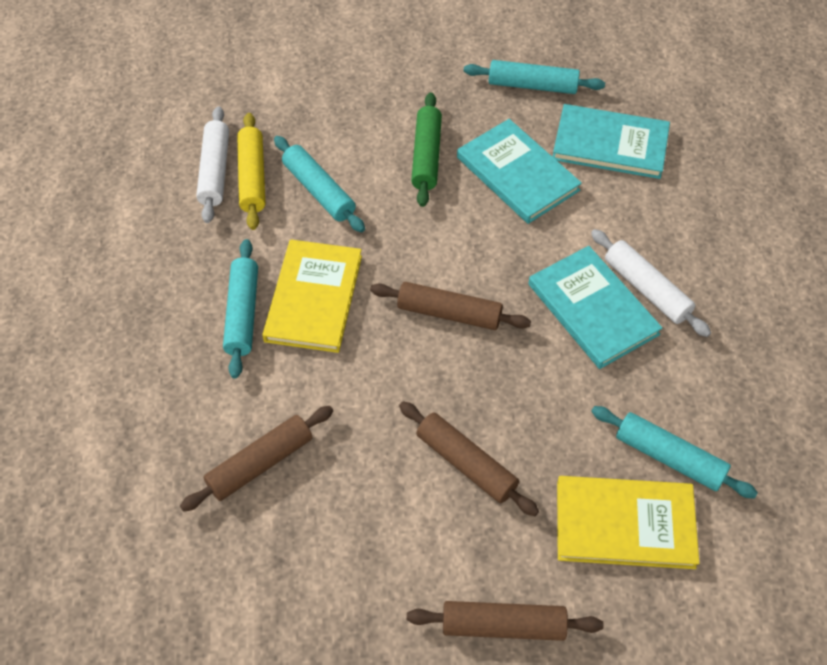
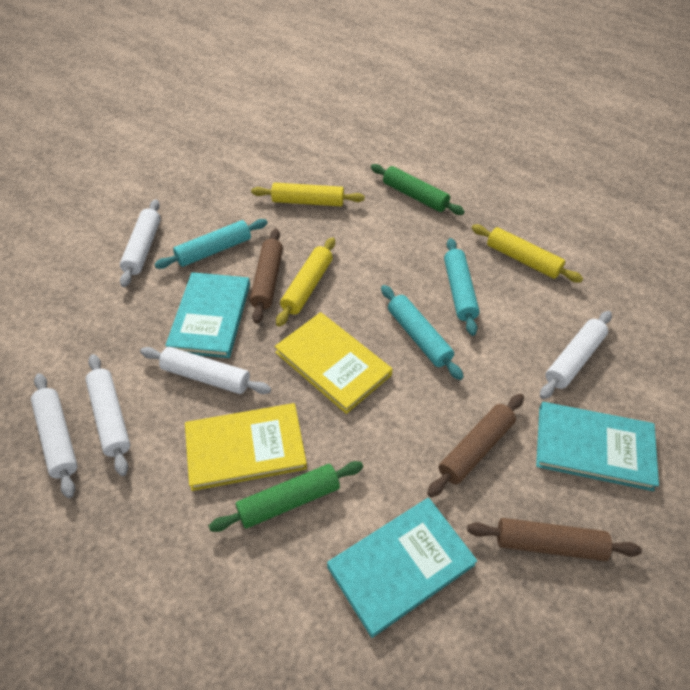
brown rolling pin: [180,406,333,512] [370,282,531,330] [399,401,539,516] [407,601,604,641] = 4 -> [250,229,283,324] [427,394,524,497] [467,518,642,561] = 3
green rolling pin: [411,92,442,207] = 1 -> [209,461,363,532] [371,164,465,215] = 2
turquoise rolling pin: [223,239,258,378] [274,136,365,232] [464,60,605,94] [591,406,758,499] = 4 -> [154,219,268,269] [381,285,464,380] [444,238,479,336] = 3
white rolling pin: [196,106,229,223] [591,229,711,337] = 2 -> [31,373,78,498] [85,354,130,476] [120,199,161,287] [140,347,271,394] [540,311,612,399] = 5
yellow rolling pin: [237,113,265,230] = 1 -> [251,183,365,206] [276,237,335,327] [471,224,583,283] = 3

